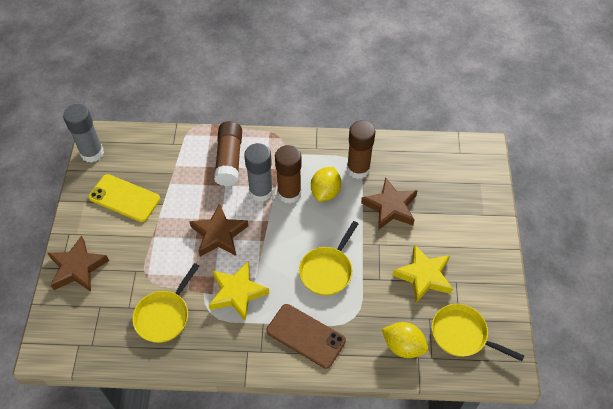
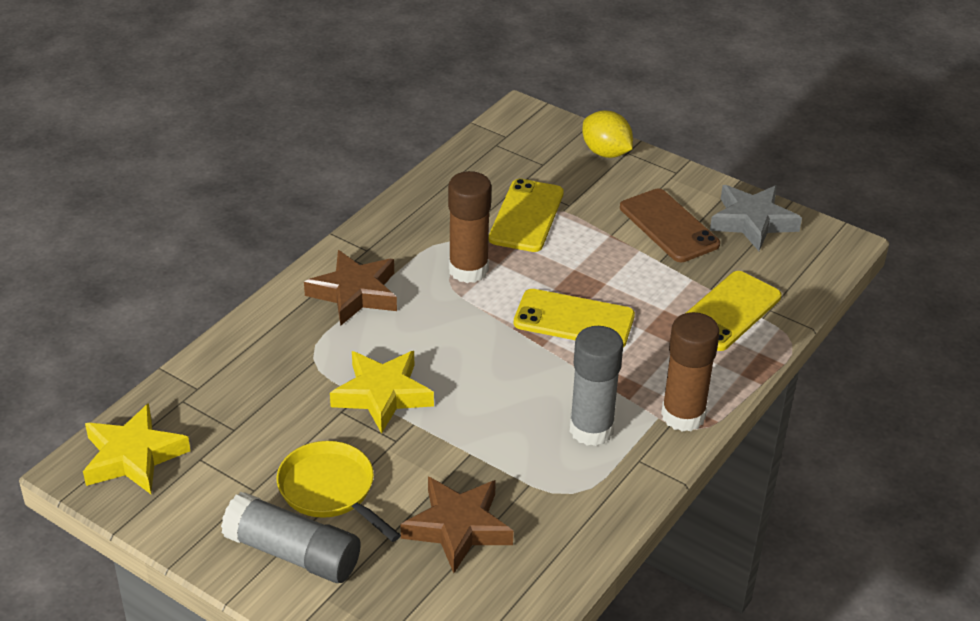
brown glue stick: [214,121,242,186] [275,145,302,204] [347,120,375,179] = 3 -> [448,171,491,283] [661,312,720,432] = 2
brown star: [48,235,109,292] [189,203,248,257] [361,177,418,230] = 3 -> [304,250,397,326] [401,477,514,573] = 2
grey star: none = 0 -> [710,185,802,251] = 1
yellow lemon: [311,167,341,202] [382,322,428,358] = 2 -> [583,111,633,158] = 1
yellow pan: [132,263,199,343] [299,221,358,296] [432,304,524,361] = 3 -> [277,441,401,542] = 1
yellow phone: [89,174,160,222] = 1 -> [489,179,564,252] [514,289,635,347] [686,271,781,351] = 3

